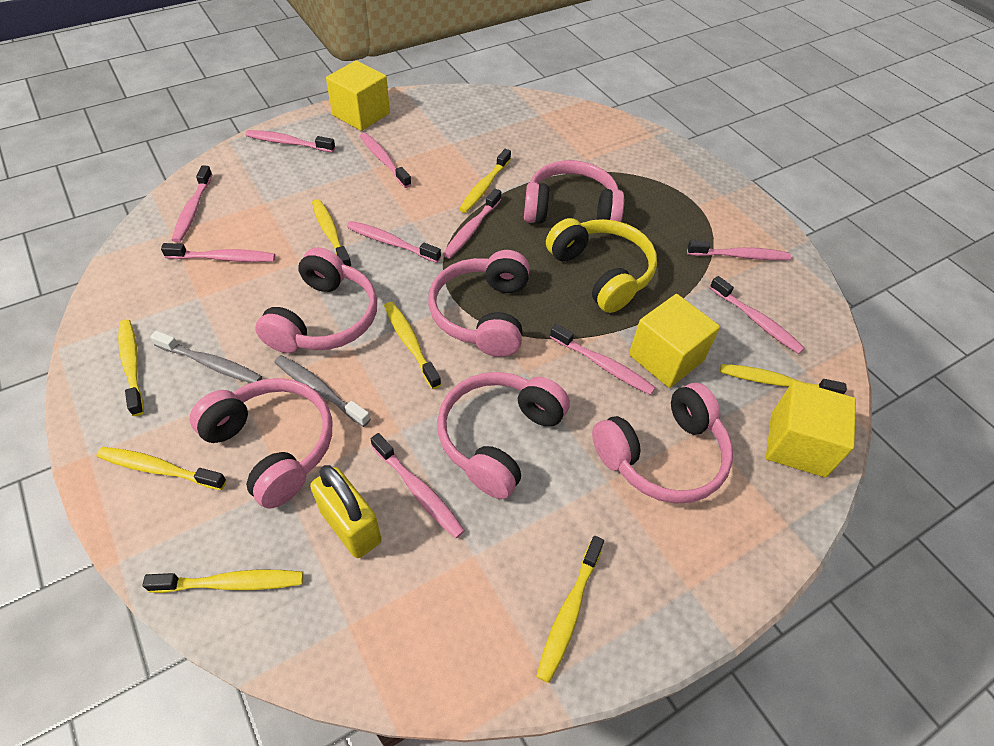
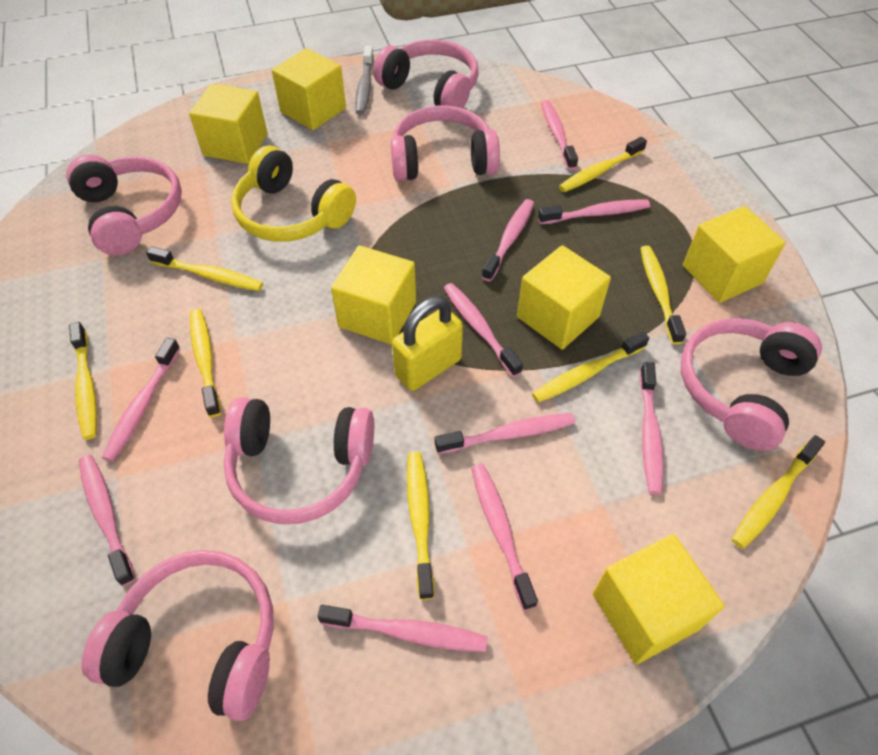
grey toothbrush: [150,331,262,383] [275,355,370,427] = 2 -> [355,46,374,115] = 1
yellow cube: [326,60,390,131] [629,294,720,388] [766,381,856,477] = 3 -> [189,83,268,164] [272,48,346,130] [331,245,416,344] [517,245,611,349] [593,534,724,664] [683,206,785,303] = 6

